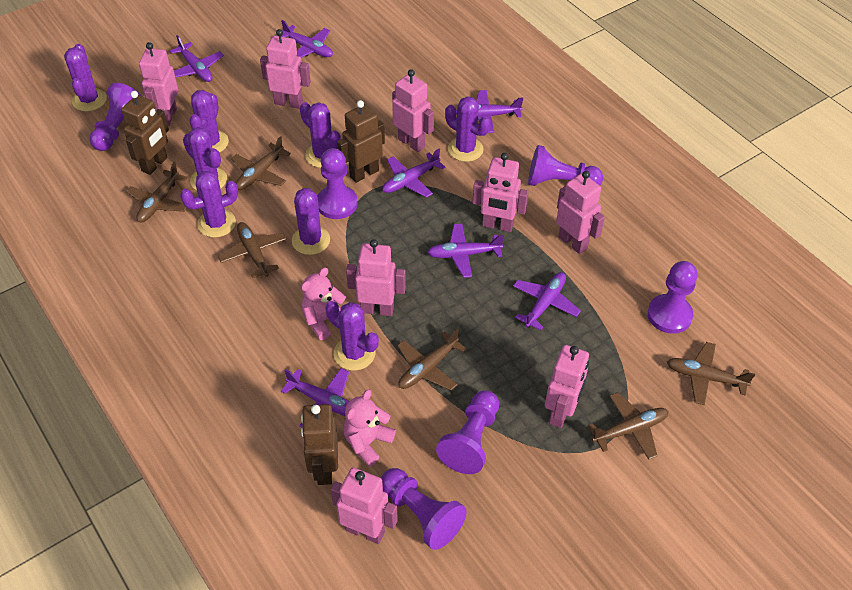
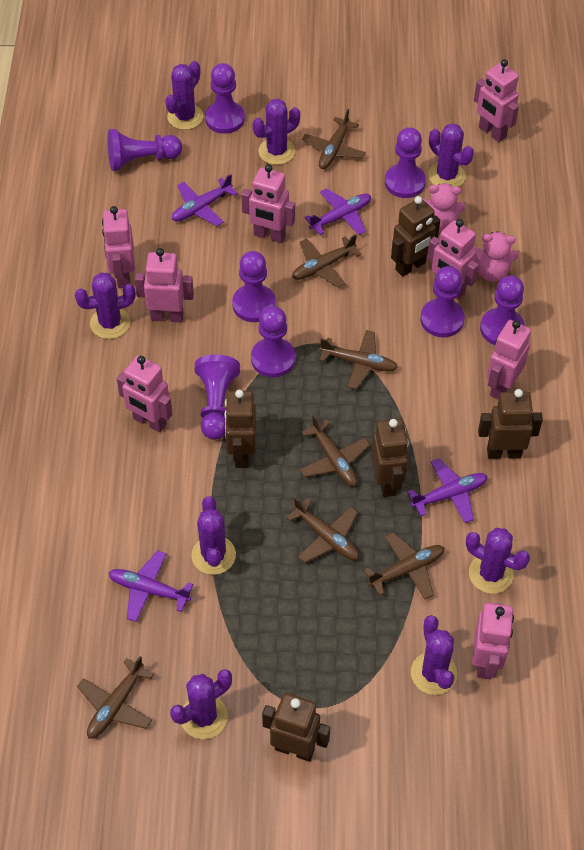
brown plane: [127,162,187,222] [218,222,287,278] [231,136,291,190] [397,328,466,391] [588,392,669,460] [667,342,755,405] = 6 -> [77,656,154,739] [286,497,359,563] [292,234,361,288] [300,415,370,487] [302,109,366,169] [319,330,398,389] [364,532,444,600] = 7
brown robot: [121,91,169,175] [301,404,338,485] [337,100,385,183] = 3 -> [224,390,256,468] [262,693,330,762] [371,418,409,497] [391,196,440,277] [478,389,543,459] = 5
purple pawn: [89,83,141,151] [317,148,358,219] [381,468,467,550] [436,390,499,474] [528,145,603,186] [647,261,698,334] = 6 -> [108,129,182,171] [194,355,240,440] [205,63,245,134] [232,251,276,322] [251,306,296,378] [385,127,426,198] [420,266,465,337] [480,276,525,346] = 8
purple plane: [170,35,224,82] [281,20,333,58] [281,368,349,427] [382,149,445,198] [427,224,504,278] [456,90,523,133] [513,272,581,330] = 7 -> [109,550,193,622] [172,174,238,226] [305,188,371,235] [408,458,488,523] = 4

